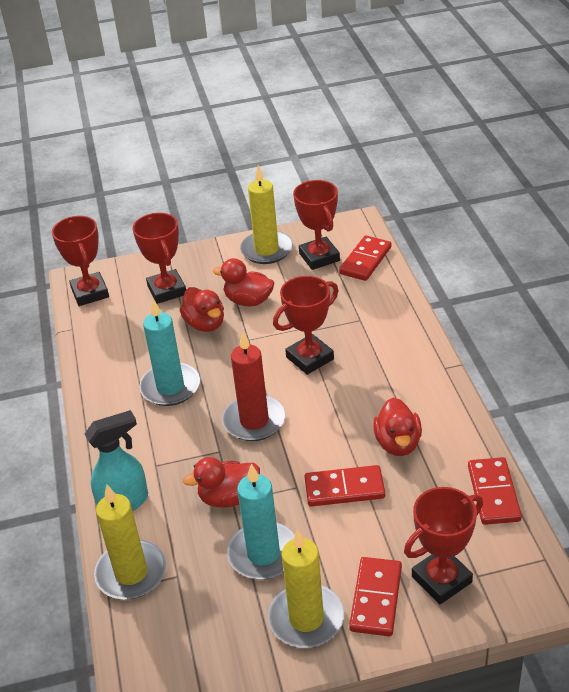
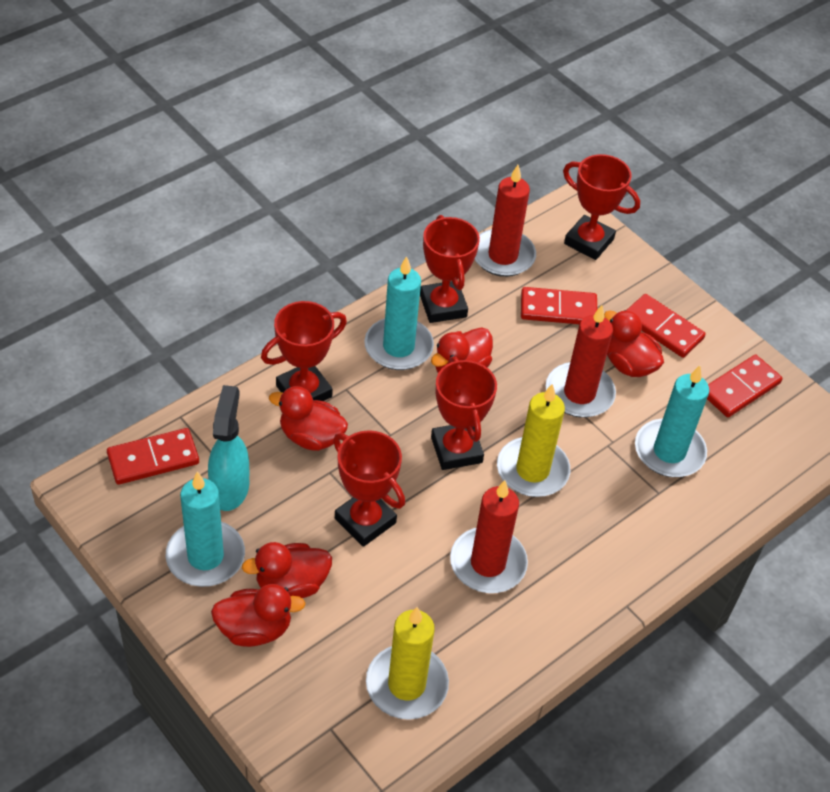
red candle: [222,332,286,441] = 1 -> [450,480,528,593] [474,165,536,277] [546,305,616,418] = 3
red duck: [180,287,224,332] [183,457,260,508] [213,258,274,307] [373,398,422,456] = 4 -> [211,584,306,647] [242,542,332,598] [269,386,348,451] [431,327,493,373] [604,310,664,377] = 5
turquoise candle: [139,299,200,406] [227,464,295,580] = 2 -> [166,471,245,587] [364,256,434,370] [635,365,709,477] = 3
yellow candle: [94,485,166,600] [240,165,293,264] [268,529,344,648] = 3 -> [366,607,449,720] [497,384,570,497] = 2

